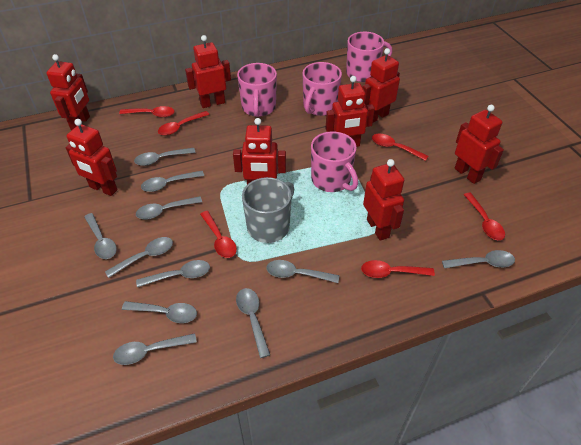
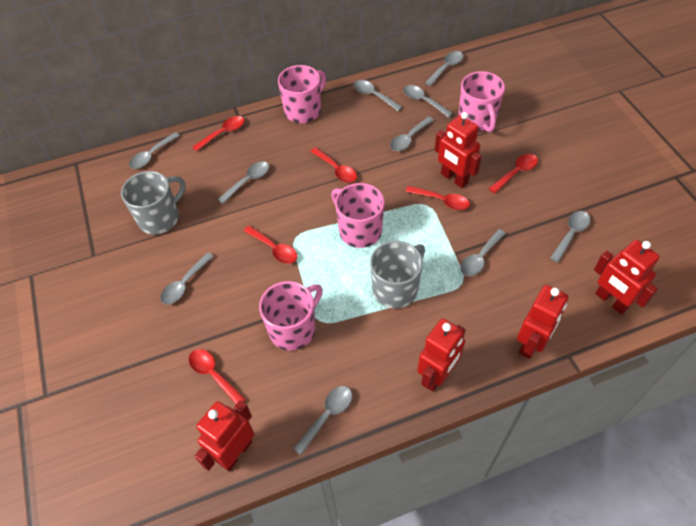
grey mug: [242,177,294,243] = 1 -> [121,171,186,234] [370,241,425,309] = 2
grey spoon: [84,213,117,259] [105,237,173,278] [113,333,197,365] [122,301,197,323] [134,148,196,166] [136,196,202,219] [136,260,210,287] [141,171,204,192] [236,288,270,358] [266,260,339,283] [442,250,515,268] = 11 -> [129,132,180,169] [160,252,214,305] [218,161,269,204] [293,386,352,455] [354,80,402,111] [390,116,434,151] [403,85,453,118] [425,51,463,86] [460,229,506,276] [550,211,590,263] = 10
red robot: [47,54,90,130] [66,119,118,196] [185,35,231,108] [233,118,286,184] [325,76,375,147] [362,48,400,123] [363,159,404,241] [455,105,504,184] = 8 -> [194,400,254,471] [417,318,466,391] [435,112,482,188] [517,285,568,359] [594,240,659,314] = 5

